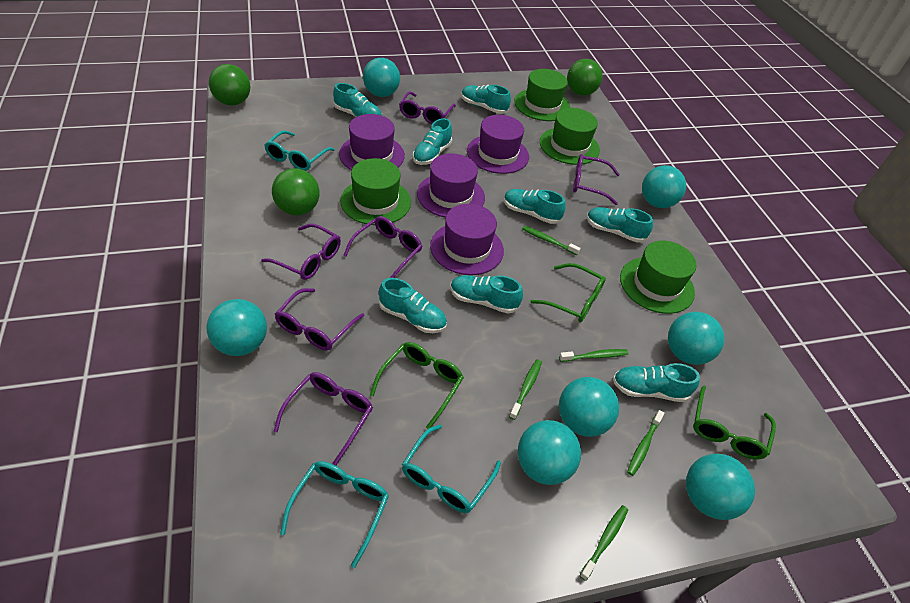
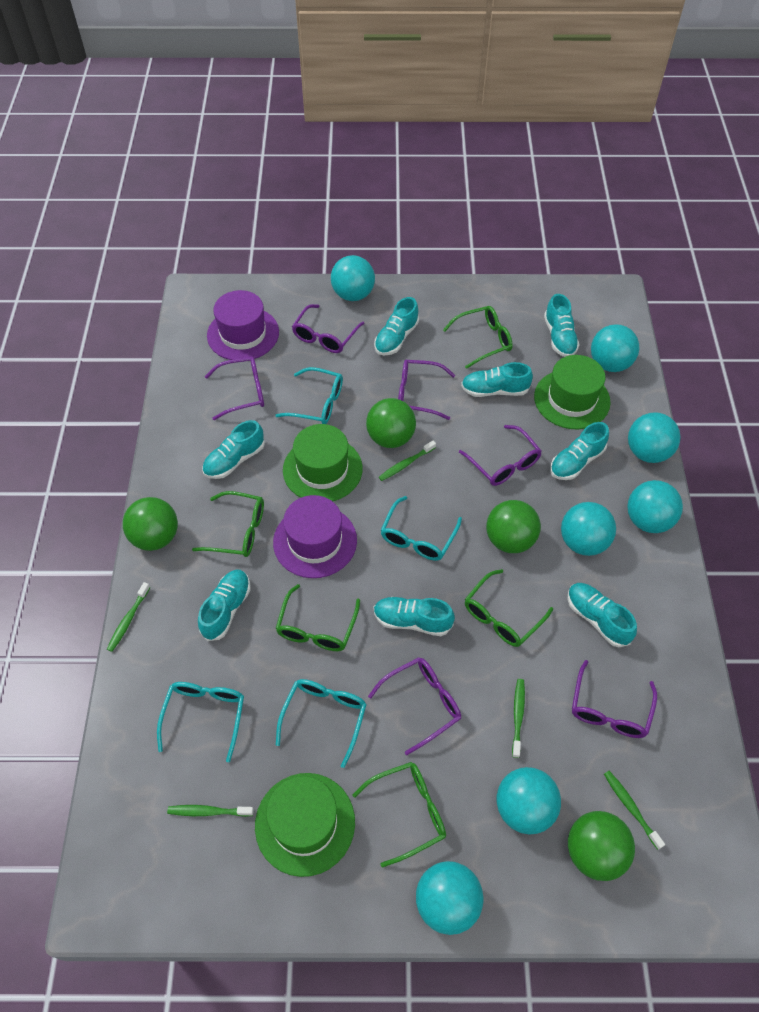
green ball: [209,64,250,106] [272,168,320,215] [567,59,603,96] = 3 -> [123,497,178,551] [366,398,416,448] [486,500,541,553] [568,811,635,881] = 4
green glasses: [370,342,464,429] [530,263,606,322] [693,386,776,460] = 3 -> [192,491,264,557] [275,584,360,651] [352,762,446,868] [443,306,513,369] [465,569,553,647] = 5
green hat: [340,158,411,225] [514,69,571,121] [540,108,600,165] [620,240,696,314] = 4 -> [255,773,355,877] [283,424,362,501] [534,355,610,429] = 3
purple hat: [339,114,405,170] [417,153,485,218] [430,204,504,275] [467,115,529,174] = 4 -> [207,290,279,360] [273,495,357,578] = 2
turquoise glasses: [264,130,335,171] [280,461,389,568] [402,425,501,513] = 3 -> [157,682,244,763] [275,367,343,424] [276,679,367,768] [380,496,462,561] = 4

